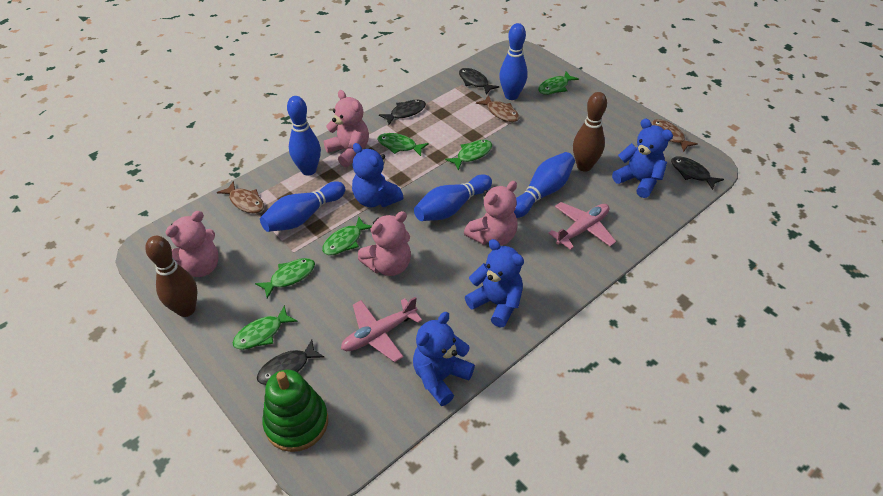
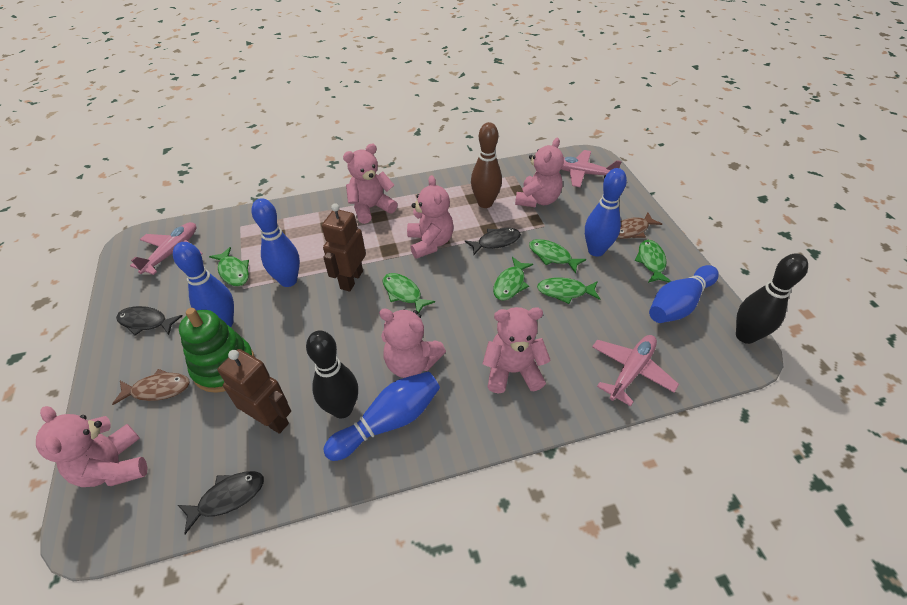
black bowling pin: none = 0 -> [306,330,358,418] [736,254,808,344] = 2
black fish: [257,340,325,385] [379,100,426,125] [459,68,499,95] [671,157,724,190] = 4 -> [116,306,182,336] [178,471,264,534] [465,228,521,255] = 3
blue teddy bear: [352,143,404,207] [413,312,475,406] [465,239,524,327] [612,118,673,198] = 4 -> none = 0
brown bowling pin: [145,236,198,317] [573,92,607,172] = 2 -> [471,122,502,208] = 1
brown fish: [217,181,264,213] [476,95,519,122] [651,119,698,152] = 3 -> [112,369,190,405] [617,212,662,239] = 2
brown robot: none = 0 -> [217,349,291,434] [322,203,366,292] = 2
pink plane: [341,297,422,362] [549,202,616,250] = 2 -> [130,222,203,275] [561,150,622,187] [592,335,679,406] = 3
pink teddy bear: [165,211,219,277] [324,90,369,167] [358,211,411,276] [464,181,518,246] = 4 -> [36,406,147,487] [343,144,398,224] [379,308,446,378] [407,175,454,259] [483,307,551,394] [515,138,564,207] = 6

